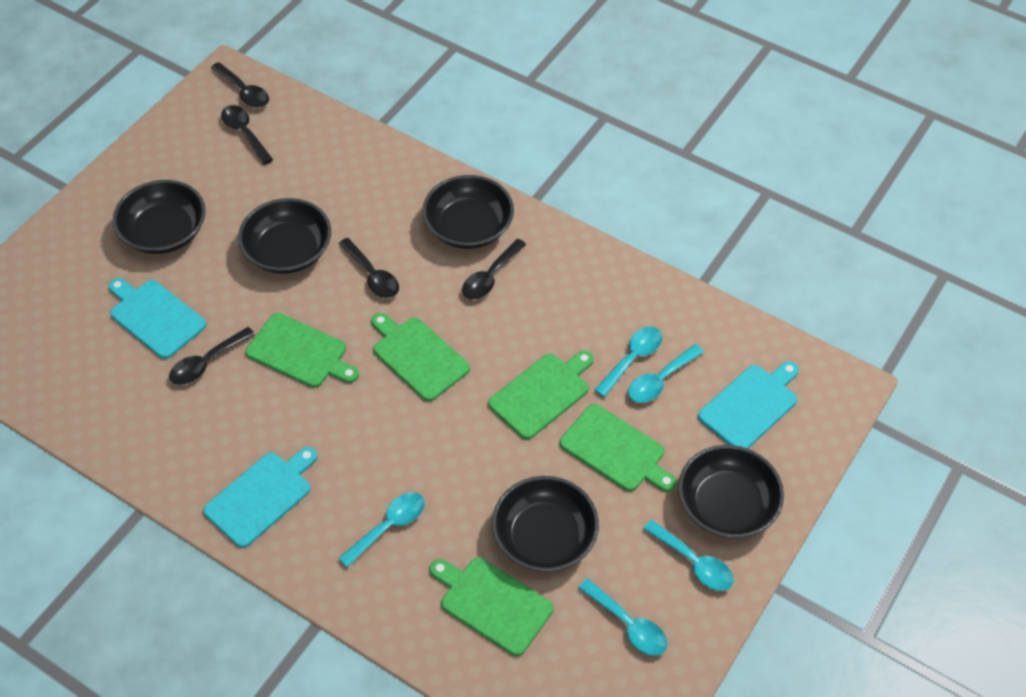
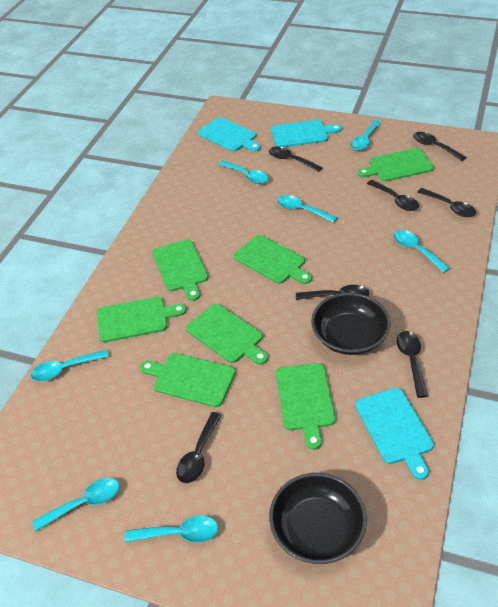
black bowl: [113,180,206,254] [238,198,331,274] [422,175,514,249] [492,476,599,572] [678,445,784,538] = 5 -> [269,473,367,564] [311,293,391,355] = 2
black spoon: [169,327,255,385] [211,62,269,108] [221,105,273,165] [339,238,399,298] [462,239,526,299] = 5 -> [176,412,222,483] [269,146,323,172] [296,285,369,300] [367,180,419,211] [396,331,428,398] [413,132,466,161] [417,188,476,217] = 7
green cutting board: [246,313,359,388] [371,313,470,401] [430,558,553,656] [488,350,594,439] [560,404,677,492] = 5 -> [97,297,186,342] [140,353,236,407] [152,240,208,301] [186,304,268,365] [234,235,312,284] [276,363,336,450] [358,148,434,182] = 7
turquoise spoon: [338,492,425,568] [578,579,668,656] [595,326,662,397] [628,344,704,403] [643,520,734,591] = 5 -> [31,350,109,381] [32,478,119,531] [125,516,218,543] [218,160,269,184] [277,195,337,223] [351,120,381,151] [394,230,450,273] = 7

